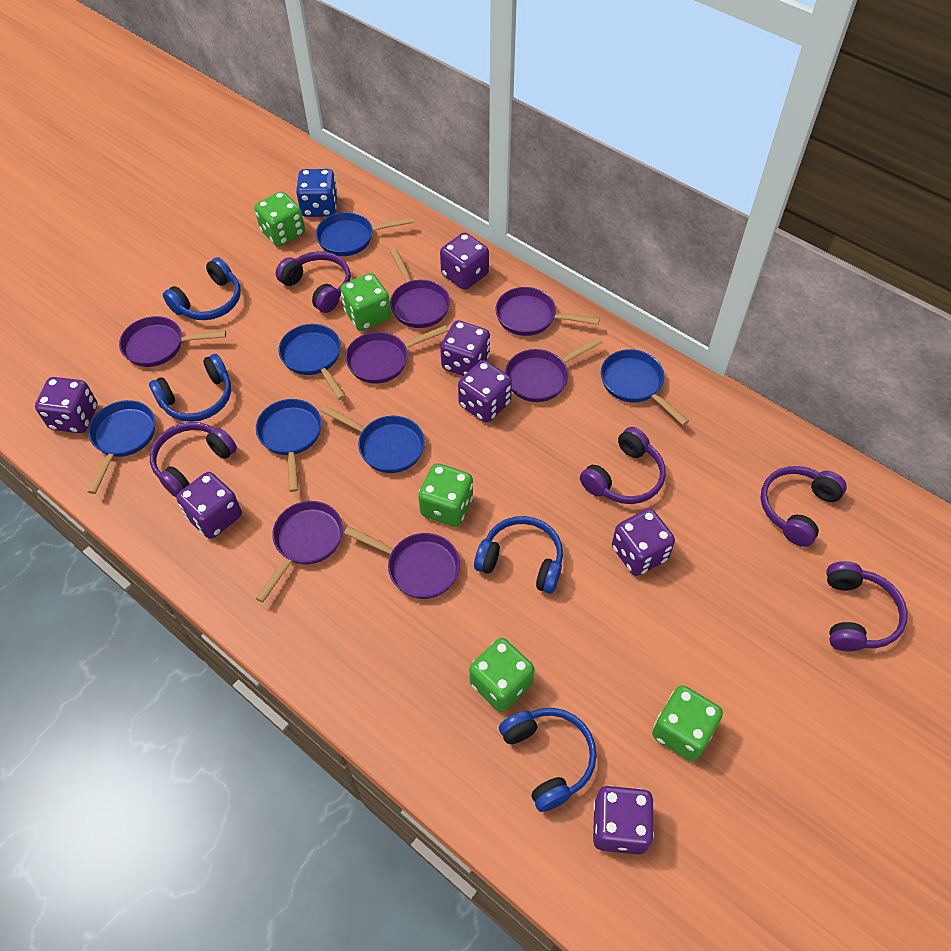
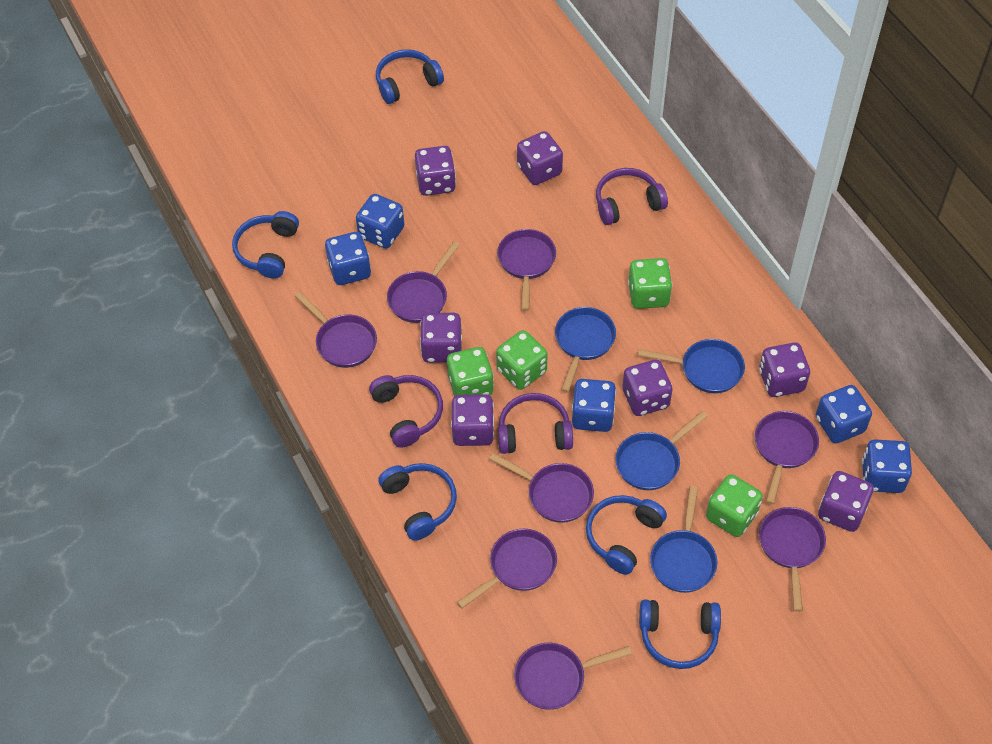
blue dice: [296,169,338,217] = 1 -> [325,232,371,285] [356,194,404,249] [572,379,616,432] [816,385,872,444] [862,440,912,493] = 5
blue headphones: [149,354,231,422] [163,257,241,320] [474,516,563,594] [499,708,597,812] = 4 -> [232,211,299,279] [376,49,444,104] [378,463,457,541] [586,495,667,575] [639,600,721,669] = 5
blue pan: [88,400,155,494] [256,399,322,492] [278,324,346,400] [316,212,413,256] [321,405,425,473] [601,349,689,426] = 6 -> [555,307,616,392] [615,411,708,490] [638,339,745,393] [650,486,717,593] = 4
green dice: [254,191,305,247] [340,273,391,331] [418,463,473,527] [469,638,534,712] [652,685,723,761] = 5 -> [447,347,494,396] [496,330,548,390] [628,258,672,309] [706,474,763,537] = 4
purple headphones: [150,422,237,497] [276,251,351,313] [580,427,666,504] [760,466,847,547] [827,561,908,651] = 5 -> [369,375,443,448] [498,393,573,454] [596,168,668,225] = 3
purple pan: [119,316,226,367] [255,501,343,603] [344,526,460,599] [345,325,448,384] [390,249,450,328] [496,287,600,336] [505,337,603,402] = 7 -> [295,292,377,368] [387,241,460,323] [457,529,557,609] [490,453,594,523] [497,229,556,311] [514,643,632,710] [755,411,819,505] [759,507,826,612] = 8

